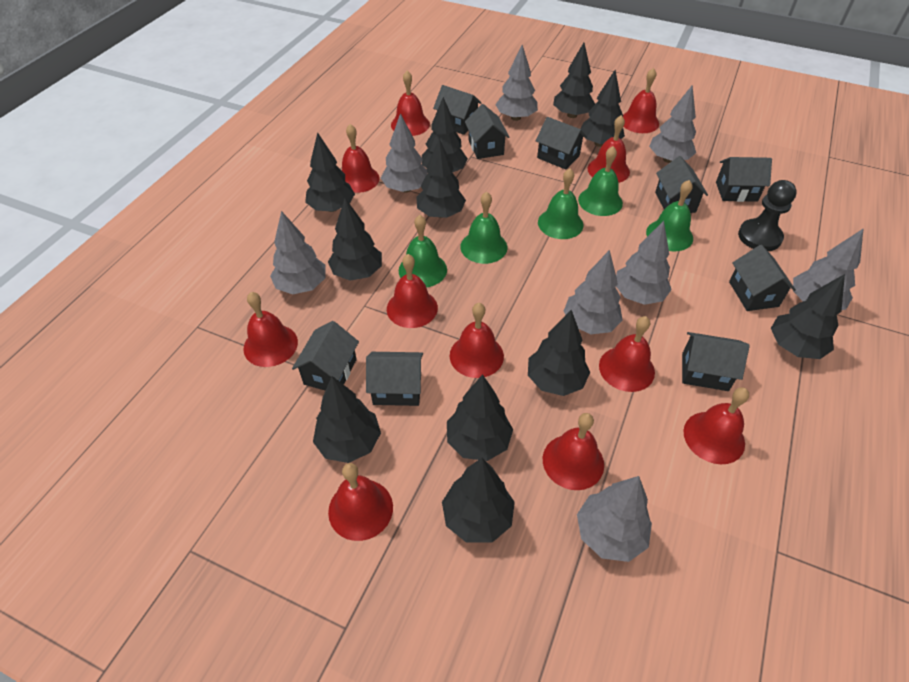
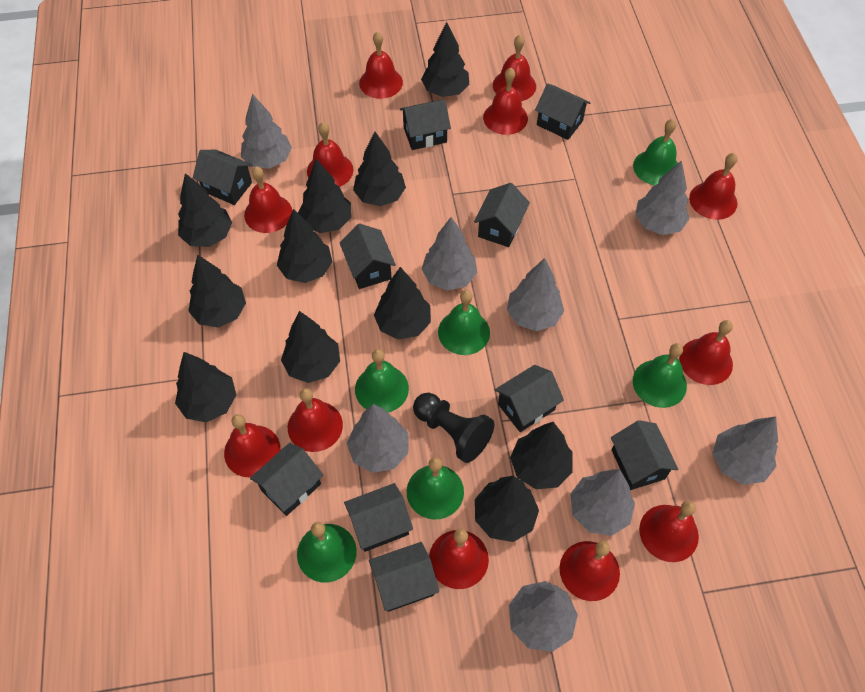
black house: [292,321,359,391] [366,352,423,406] [433,85,482,135] [465,104,510,159] [536,117,587,170] [655,156,708,213] [682,332,750,391] [716,157,772,202] [729,245,796,311] = 9 -> [193,150,252,205] [250,443,323,516] [339,223,396,289] [344,483,413,552] [369,542,439,612] [400,100,451,150] [474,183,530,247] [495,365,564,432] [535,83,591,140] [611,420,679,490] = 10
green bell: [399,215,447,287] [460,192,507,264] [538,168,584,239] [578,146,623,216] [646,180,693,251] = 5 -> [297,522,357,583] [355,349,409,412] [407,457,464,520] [438,290,490,355] [633,119,678,185] [633,343,687,408] = 6
red bell: [244,292,298,367] [328,463,393,541] [342,124,380,193] [387,254,438,328] [391,71,430,136] [450,303,504,378] [543,413,604,490] [587,115,630,183] [599,316,655,392] [623,68,659,133] [684,387,749,464] = 11 -> [224,414,280,477] [244,166,292,233] [288,388,343,452] [307,122,353,187] [359,31,403,99] [429,529,489,589] [483,68,528,135] [493,35,536,101] [559,541,620,601] [639,501,699,562] [679,320,733,385] [689,153,737,220] = 12

